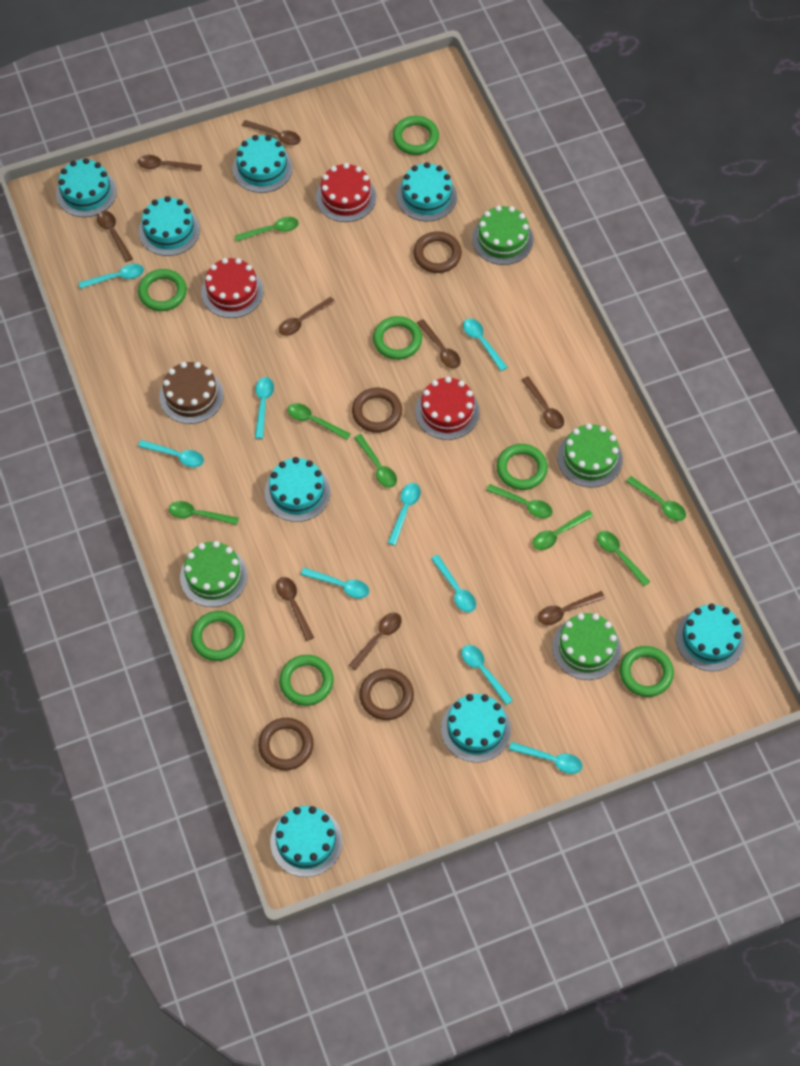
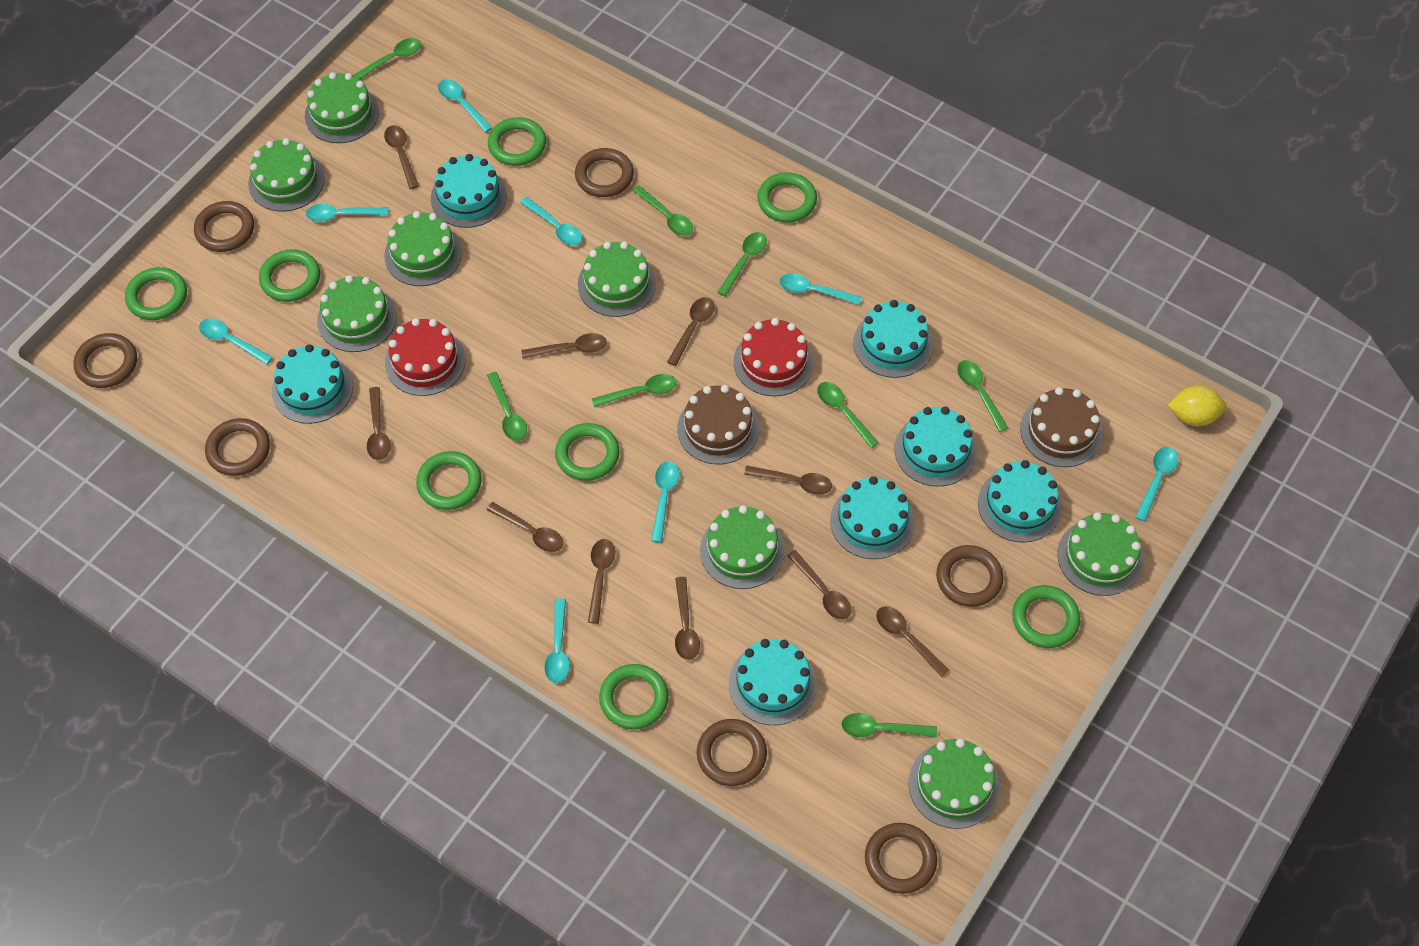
brown cake: [159,362,224,424] = 1 -> [677,385,759,464] [1020,387,1103,467] = 2
brown ring: [258,718,314,770] [352,388,402,433] [359,669,414,720] [414,231,462,273] = 4 -> [74,333,137,388] [194,201,254,252] [205,418,270,476] [575,148,634,197] [697,719,767,786] [865,823,937,894] [936,545,1004,607] = 7
brown spoon: [97,211,133,262] [138,155,202,171] [242,120,301,145] [276,577,314,641] [279,297,335,336] [349,613,402,670] [417,319,461,368] [522,376,564,429] [538,591,605,625] = 9 -> [367,387,391,460] [384,125,419,189] [486,502,563,552] [521,333,607,359] [588,539,615,624] [667,297,714,366] [675,577,700,660] [744,466,832,495] [787,550,852,619] [876,606,949,677] = 10
green cake: [180,541,247,607] [472,205,533,265] [552,613,621,680] [557,423,623,488] = 4 -> [248,138,325,212] [305,72,379,143] [317,275,397,352] [384,211,462,286] [578,242,656,317] [700,505,785,589] [908,738,999,829] [1057,512,1143,596] = 8
green ring: [138,269,187,311] [191,611,245,661] [279,655,334,706] [373,316,422,360] [393,116,439,155] [497,444,548,490] [620,646,674,697] = 7 -> [125,267,187,320] [259,249,320,302] [416,451,482,510] [488,117,546,166] [555,423,620,481] [599,664,669,730] [758,172,817,223] [1012,585,1080,648] = 8
red cake: [201,258,264,318] [316,163,376,222] [415,377,480,440] = 3 -> [385,318,465,396] [734,318,814,396] = 2
turquoise cake: [56,158,117,217] [139,196,200,256] [232,135,292,193] [265,457,330,522] [270,806,343,877] [397,162,457,221] [441,694,511,762] [676,604,744,671] = 8 -> [272,344,353,424] [431,154,507,228] [729,639,817,725] [830,476,914,559] [853,300,933,378] [894,407,977,487] [978,460,1062,542] = 7
turquoise spoon: [78,264,144,289] [138,440,204,467] [255,377,274,439] [301,568,369,598] [388,483,421,546] [431,555,476,612] [461,645,513,705] [463,319,507,371] [509,742,583,774] = 9 -> [199,318,273,365] [306,204,388,222] [438,79,493,133] [520,197,582,245] [544,598,570,683] [651,461,679,543] [779,273,862,305] [1135,447,1178,522] = 8
yellow lemon: none = 0 -> [1168,386,1227,426] = 1

